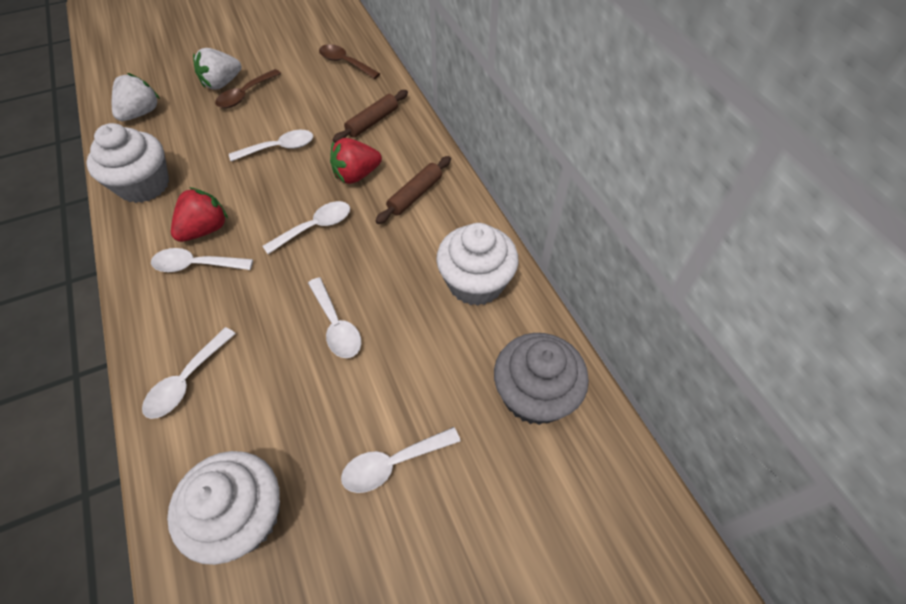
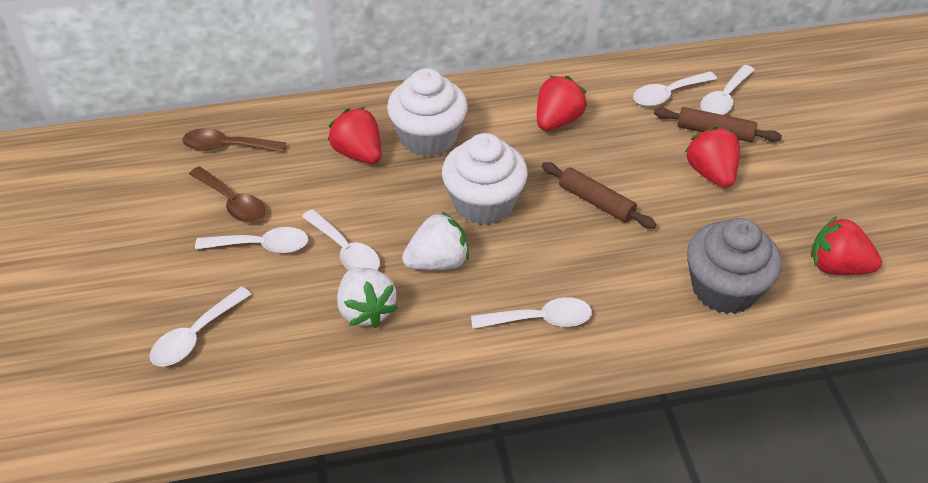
red strawberry: [171,187,228,242] [330,138,382,184] = 2 -> [328,107,382,164] [537,76,587,131] [684,126,740,188] [811,216,882,275] = 4
white cupcake: [86,123,169,203] [167,451,280,565] [436,223,519,306] = 3 -> [387,68,468,157] [442,133,528,225] = 2

